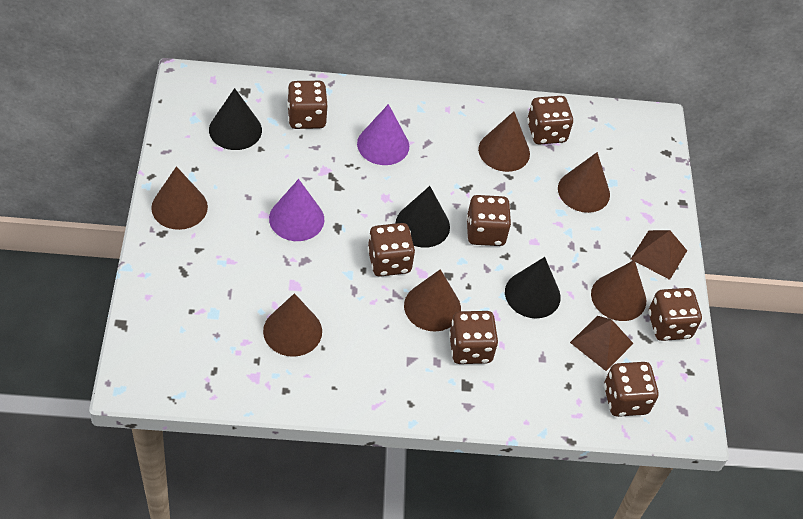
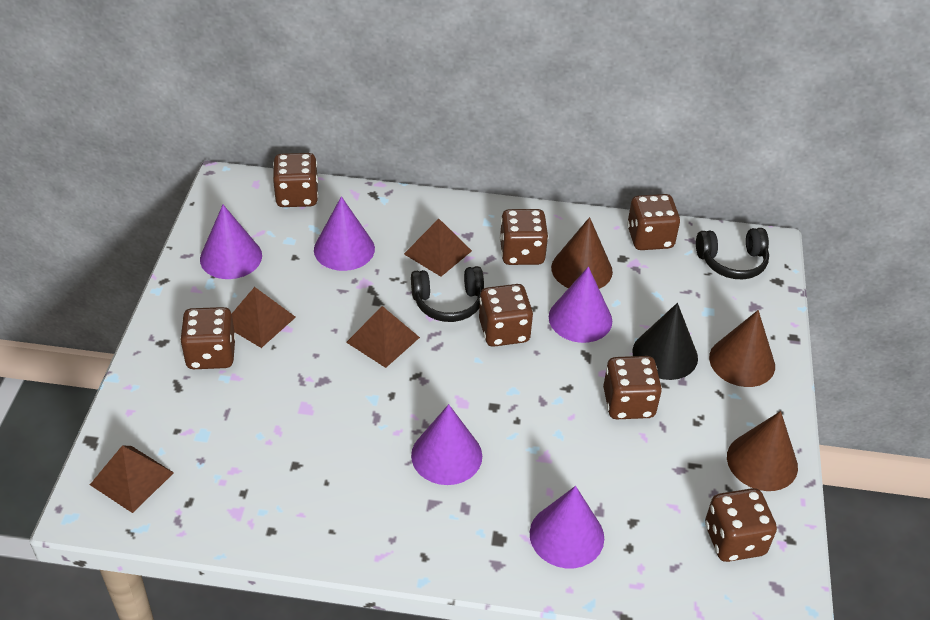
black cone: [209,88,262,150] [395,186,450,248] [505,257,561,318] = 3 -> [632,303,698,380] = 1
black headphones: none = 0 -> [411,266,484,322] [696,228,769,279] = 2
brown cone: [151,166,208,230] [263,293,322,357] [404,269,461,332] [478,111,530,172] [558,152,610,213] [591,260,646,321] = 6 -> [551,217,613,289] [709,310,775,387] [727,411,798,491] = 3
brown pyramid: [570,316,634,371] [631,230,687,280] = 2 -> [90,446,174,513] [232,287,296,348] [346,306,420,368] [404,219,472,277] = 4
purple cone: [269,179,324,241] [357,104,409,165] = 2 -> [200,205,262,279] [314,196,375,271] [411,404,482,485] [530,486,604,568] [549,267,612,343] = 5

